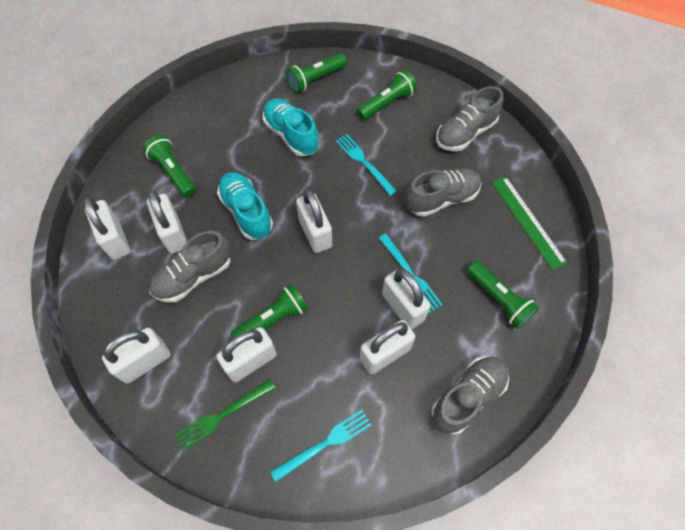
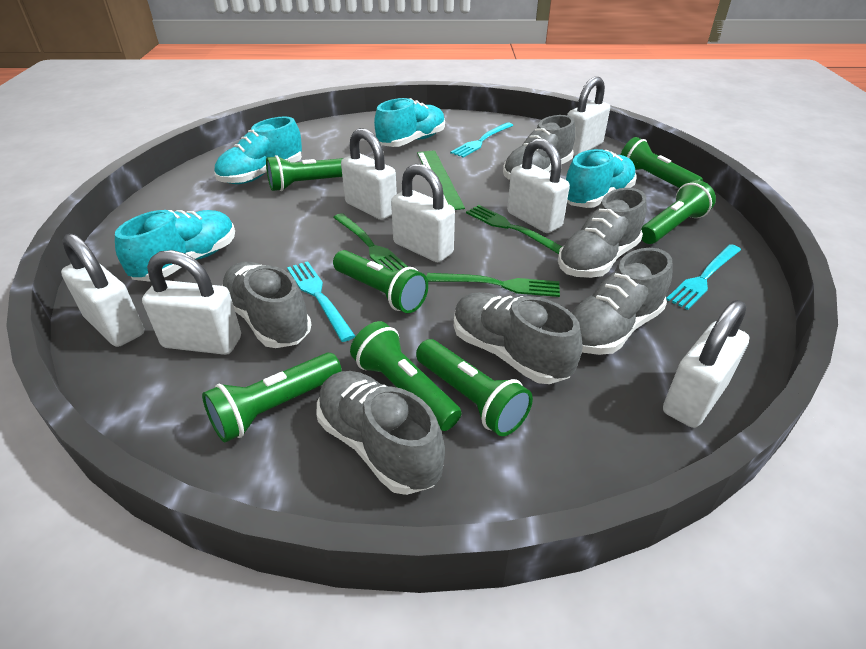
green flashlight: [143,135,196,198] [231,284,308,338] [286,53,347,93] [357,70,417,120] [467,261,539,329] = 5 -> [202,352,342,443] [266,155,343,191] [333,250,428,313] [350,321,462,431] [416,339,533,436] [620,137,703,188] [641,180,716,244] = 7
green fork: [175,379,275,451] = 1 -> [333,213,408,271] [426,273,560,297] [466,205,563,254] = 3
grey shoe: [149,231,231,303] [405,168,481,217] [431,356,509,435] [436,86,504,151] = 4 -> [222,262,312,348] [316,371,445,495] [454,292,582,384] [503,115,575,180] [558,188,647,278] [571,248,672,355] = 6
turquoise shoe: [217,172,273,240] [263,98,319,156] = 2 -> [115,210,235,282] [214,117,302,184] [374,98,445,147] [566,149,637,208] = 4

